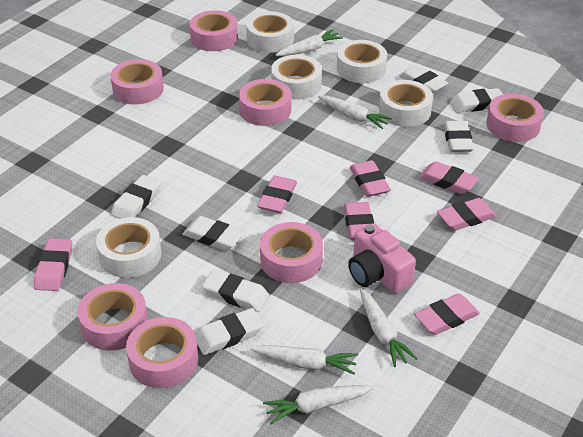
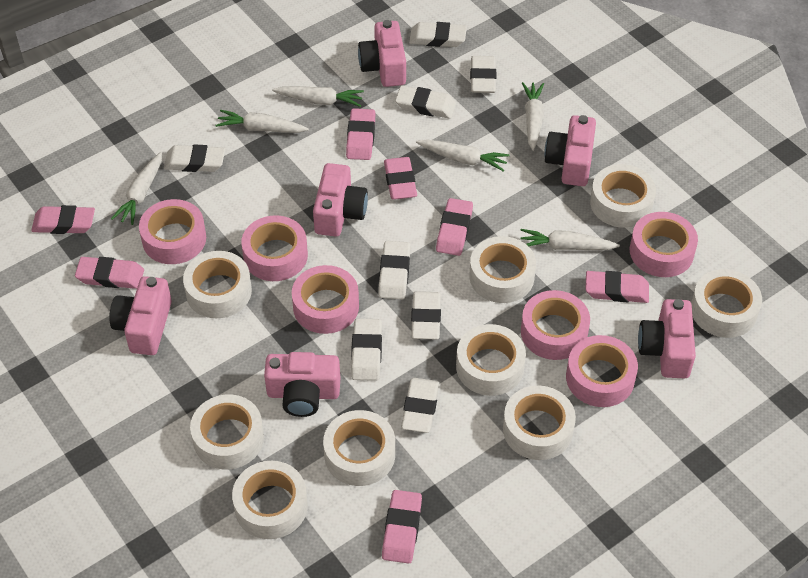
pink camera: [348,223,416,294] = 1 -> [109,276,172,355] [264,352,340,417] [313,163,368,236] [358,20,406,87] [544,115,596,186] [638,299,696,378] = 6
pink tape: [77,283,148,351] [110,59,164,104] [126,317,198,388] [190,10,238,51] [239,79,291,126] [260,222,323,283] [486,94,544,142] = 7 -> [139,199,206,264] [241,215,308,281] [292,265,359,334] [521,290,590,360] [566,335,638,407] [630,212,698,277] = 6
white carrot: [251,345,358,375] [263,385,373,424] [275,30,343,56] [318,96,392,129] [360,289,418,367] = 5 -> [111,152,162,225] [215,110,309,133] [272,86,364,107] [416,139,510,172] [520,229,620,250] [522,82,544,151] = 6
white eraser: [111,175,161,219] [183,216,244,251] [195,308,263,355] [202,270,269,312] [399,65,448,93] [444,121,474,152] [450,88,503,113] = 7 -> [164,144,225,172] [351,319,382,381] [378,241,410,300] [395,85,456,119] [401,378,439,433] [409,22,467,47] [411,291,441,340] [470,56,496,93] = 8
white tape: [96,217,161,278] [246,12,294,53] [271,55,322,100] [337,40,387,83] [379,80,433,127] = 5 -> [183,251,252,318] [190,394,264,469] [232,461,308,539] [323,410,395,486] [456,324,526,396] [469,236,536,303] [503,386,576,460] [590,164,656,228] [691,269,762,338] = 9

